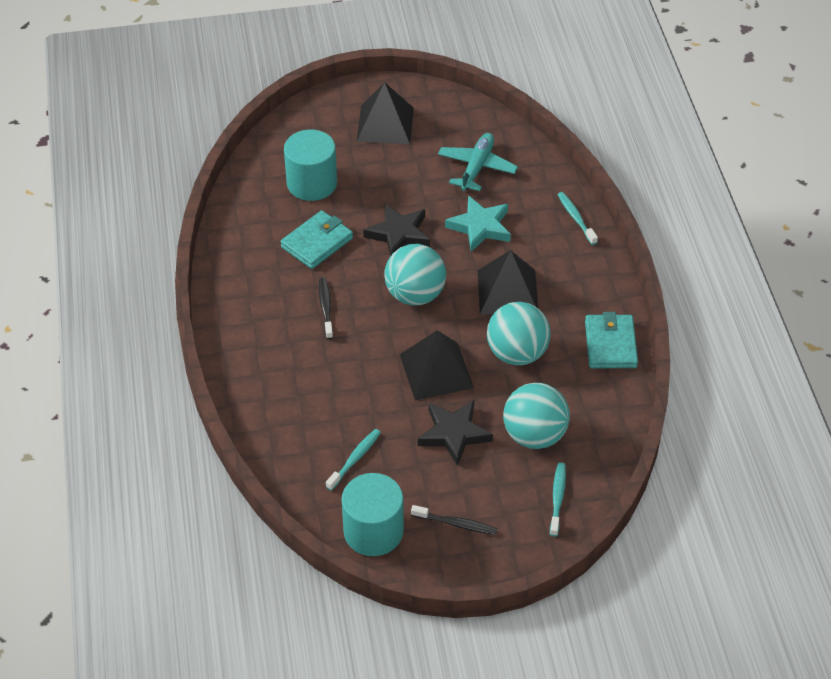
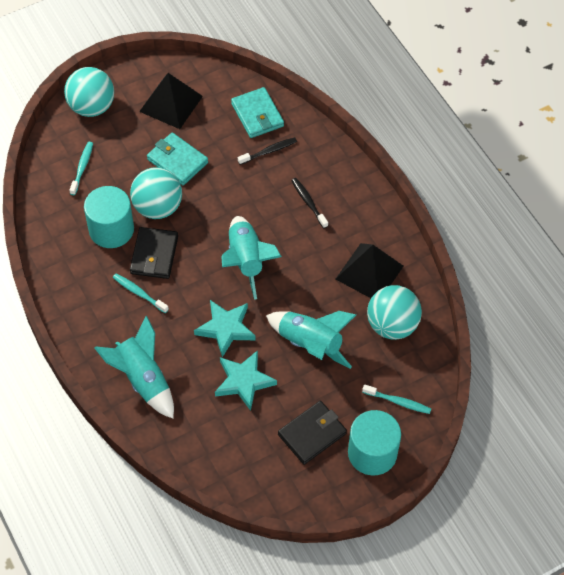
black pyramid: [356,82,414,144] [400,330,474,401] [478,250,538,314] = 3 -> [139,73,203,129] [336,243,403,298] = 2
black star: [363,204,430,256] [418,401,493,466] = 2 -> none = 0
black wallet: none = 0 -> [130,227,178,279] [278,401,347,465] = 2
turquoise plane: [438,133,518,191] = 1 -> none = 0
turquoise rocket: none = 0 -> [94,316,174,418] [221,216,282,300] [266,311,356,369] = 3
turquoise star: [445,196,511,252] = 1 -> [194,300,256,357] [215,350,277,411] = 2

